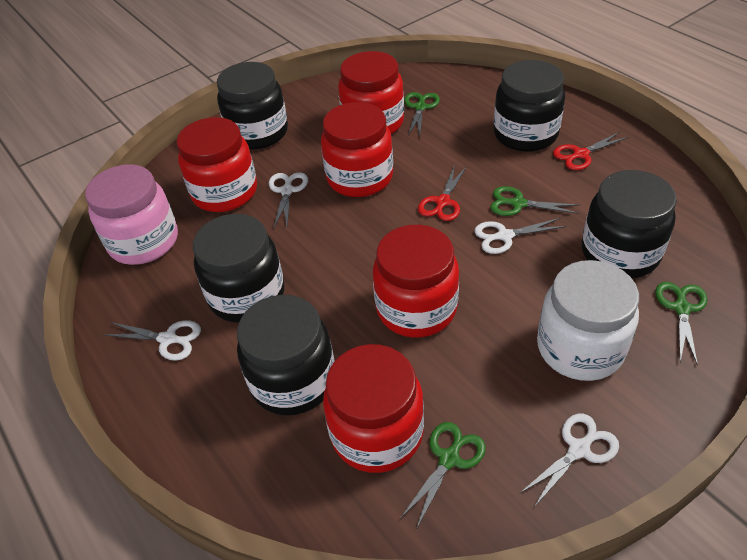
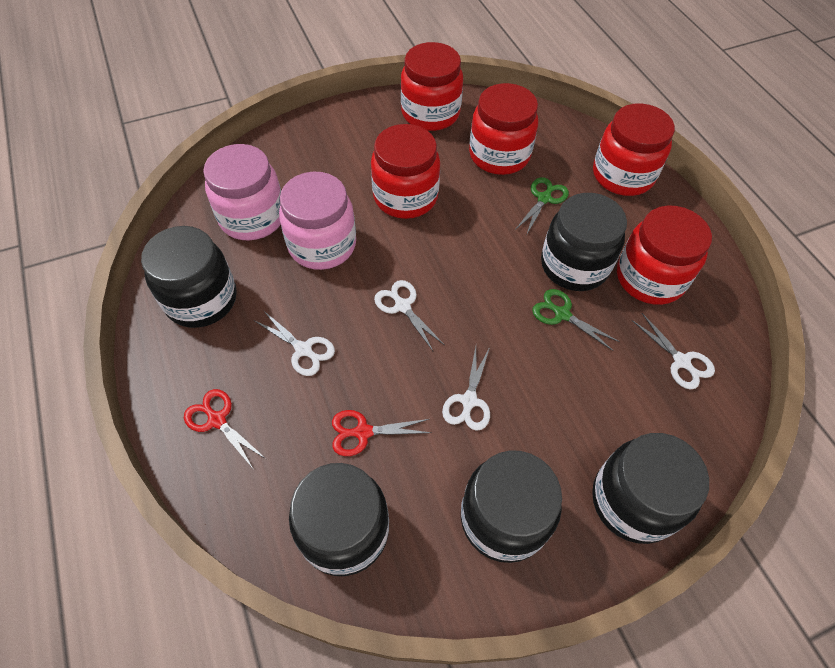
green scissors: [400,422,486,530] [404,92,440,137] [490,186,580,216] [655,282,707,366] = 4 -> [515,177,569,234] [532,289,620,351] = 2
pink jar: [85,164,178,265] = 1 -> [203,144,281,240] [279,172,356,270] = 2
white jar: [537,260,639,381] = 1 -> none = 0

